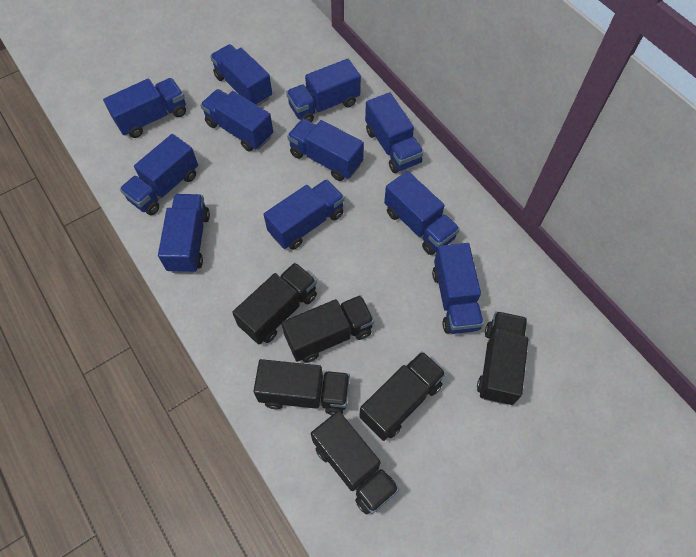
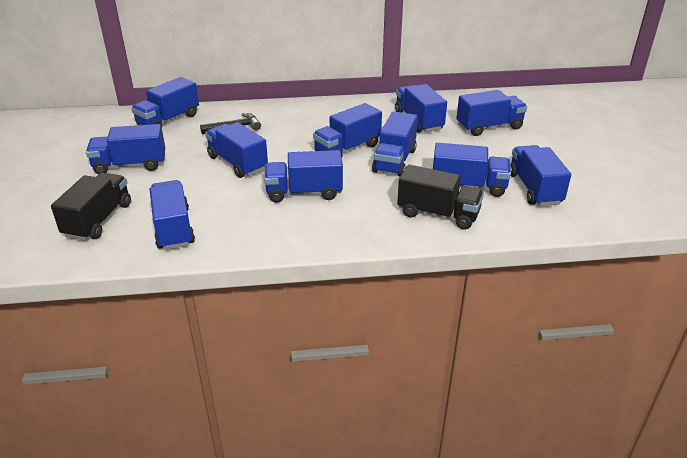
black hammer: none = 0 -> [200,113,261,135] = 1
black truck: [232,263,317,345] [253,359,350,415] [281,295,374,363] [311,411,399,515] [359,351,446,441] [477,311,528,405] = 6 -> [51,173,131,241] [397,165,484,230] = 2

